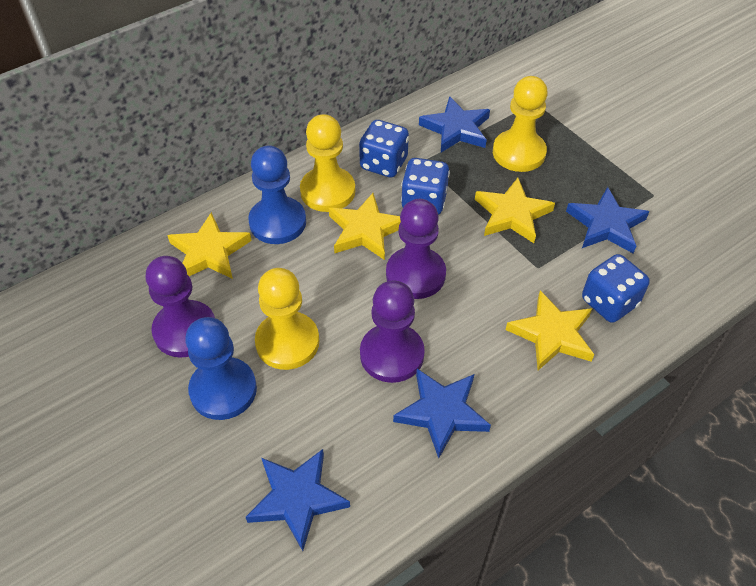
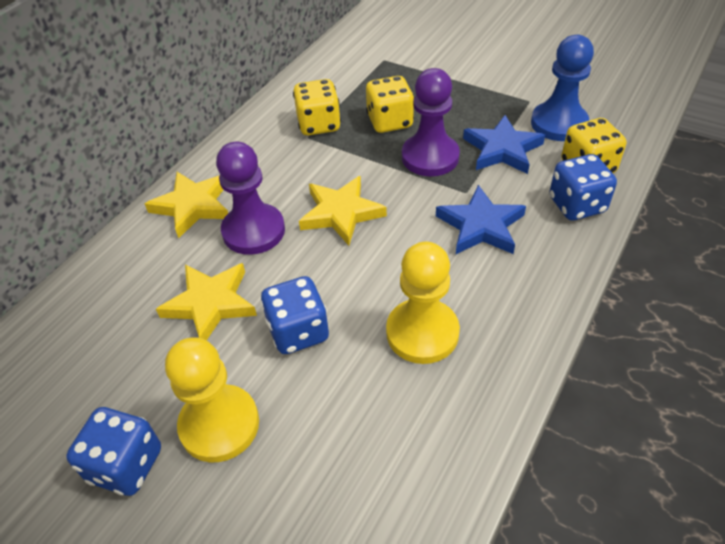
blue pawn: [185,317,257,420] [248,145,306,244] = 2 -> [531,35,594,141] = 1
blue star: [246,449,350,551] [393,369,491,458] [419,96,490,152] [566,187,649,253] = 4 -> [436,185,526,254] [463,115,545,174] = 2
purple pawn: [145,256,215,357] [360,280,425,383] [386,199,446,299] = 3 -> [216,142,285,255] [402,68,460,176] = 2
yellow dice: none = 0 -> [293,79,341,135] [366,76,414,133] [561,118,626,173] = 3
yellow pawn: [255,268,319,370] [300,114,355,212] [493,76,548,172] = 3 -> [165,337,259,462] [386,242,460,364] = 2
yellow star: [167,212,252,279] [329,193,401,260] [475,178,555,243] [506,291,594,370] = 4 -> [145,172,228,238] [156,263,257,340] [299,176,387,245] = 3

